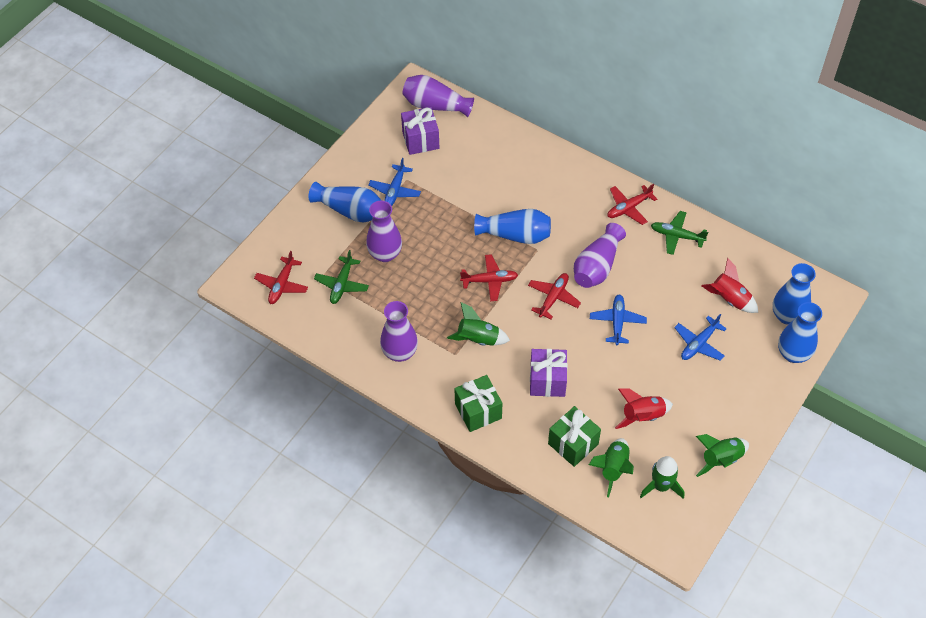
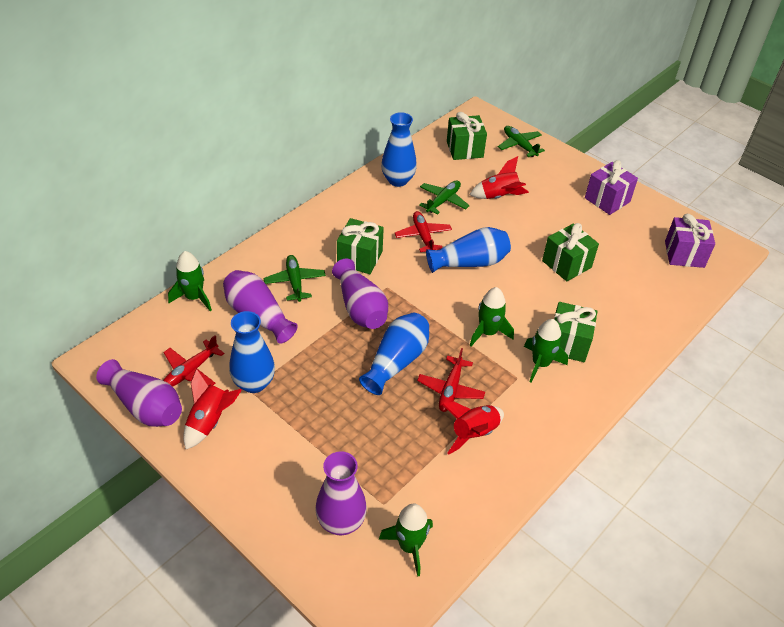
blue plane: [369,158,421,206] [590,294,647,345] [674,314,727,361] = 3 -> none = 0
green gift: [455,375,502,432] [548,406,601,467] = 2 -> [337,218,384,274] [447,112,487,160] [542,223,599,282] [554,302,598,362] = 4
green plane: [314,250,369,304] [651,211,708,255] = 2 -> [264,255,326,302] [419,180,469,215] [498,126,545,157] = 3
red plane: [254,251,308,304] [460,254,518,301] [528,273,581,319] [607,184,657,225] = 4 -> [163,335,224,387] [395,211,452,252] [417,348,485,412] = 3
red rocket: [615,388,673,429] [701,258,758,313] = 2 -> [183,369,242,449] [442,402,504,454] [470,156,529,199] = 3

